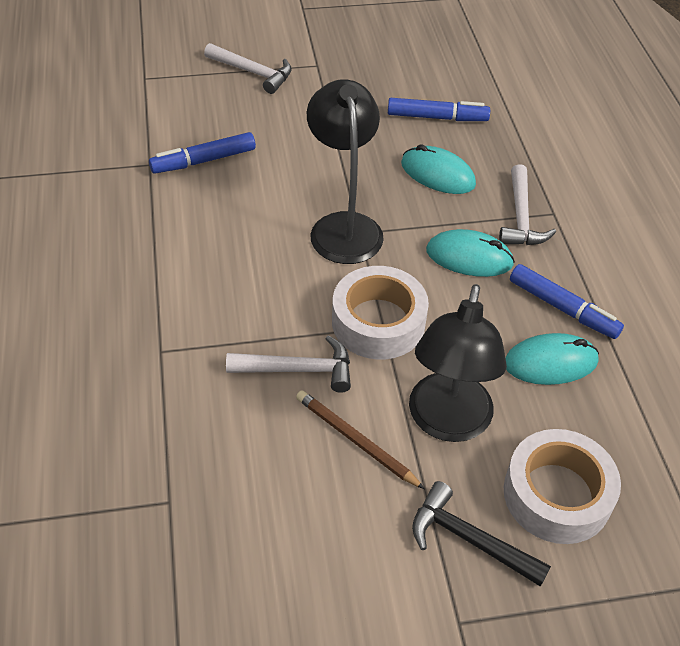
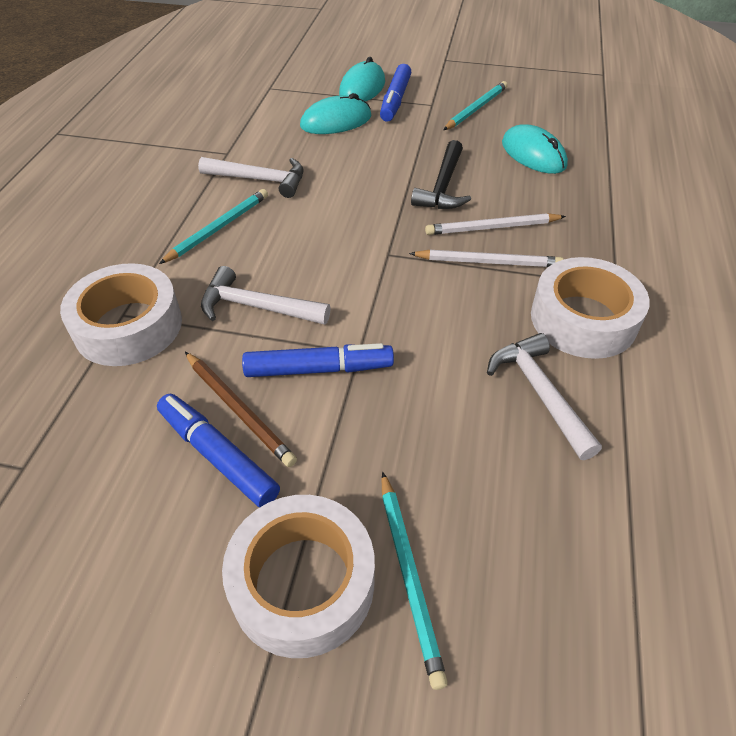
black lamp: [307,79,384,264] [409,284,507,442] = 2 -> none = 0
turquoise pencil: none = 0 -> [159,189,268,264] [382,472,448,690] [443,81,508,130] = 3
white pencil: none = 0 -> [409,250,564,267] [425,213,566,235] = 2
white tape: [332,266,429,359] [504,429,621,544] = 2 -> [60,263,182,366] [222,495,375,658] [531,257,650,359] = 3

